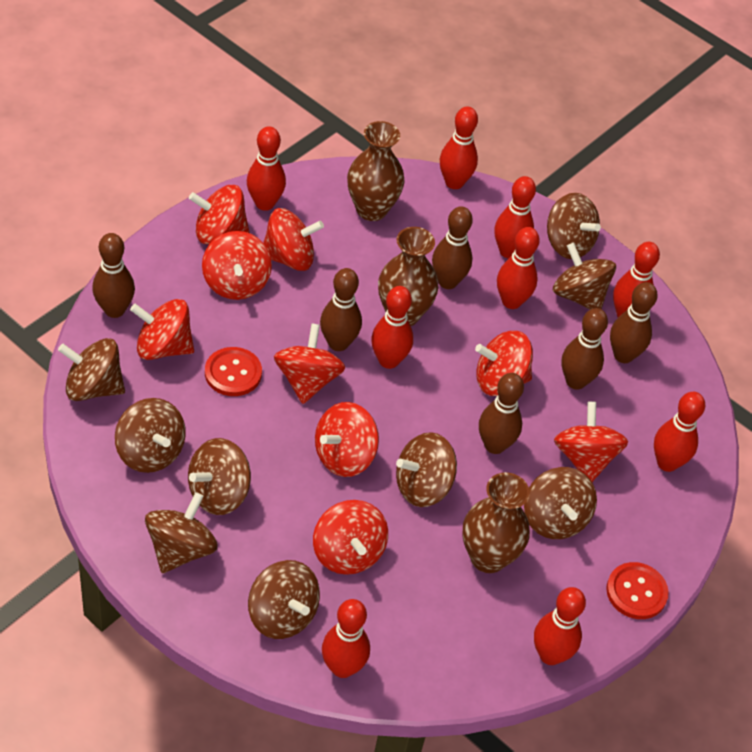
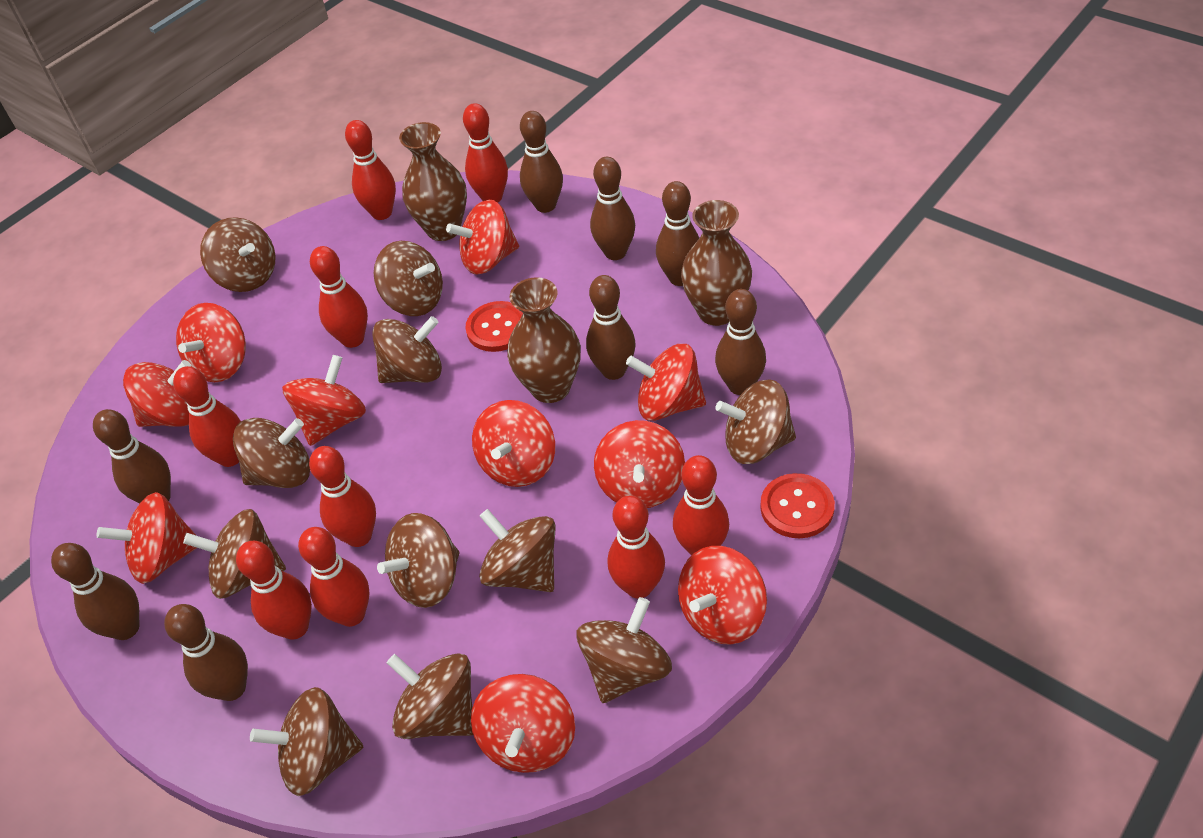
brown bowling pin: [92,233,135,318] [320,268,362,351] [432,206,473,289] [479,373,524,454] [562,308,608,390] [610,282,658,363] = 6 -> [51,543,139,640] [93,409,171,503] [164,604,248,701] [520,111,563,213] [586,275,635,380] [590,157,635,260] [656,181,699,286] [715,289,766,395] = 8
brown spinning top: [58,338,125,401] [115,398,186,473] [145,492,218,573] [188,438,251,515] [248,560,320,639] [396,432,457,507] [524,467,597,539] [547,193,601,259] [553,243,616,310] = 9 -> [183,509,286,599] [200,217,276,292] [233,418,310,488] [250,687,363,796] [372,316,442,383] [374,241,443,316] [377,513,459,608] [387,653,473,739] [479,509,556,592] [576,597,672,703] [715,379,796,464] = 11
red spinning top: [130,299,194,360] [189,185,250,244] [202,231,272,300] [263,208,324,271] [274,323,345,404] [313,500,388,575] [315,402,379,477] [475,331,533,396] [554,401,628,482] = 9 -> [97,492,197,584] [123,360,191,427] [176,303,246,382] [282,355,366,446] [446,200,519,275] [471,674,575,773] [472,400,555,487] [594,420,685,508] [626,344,706,421] [678,546,767,645] = 10

